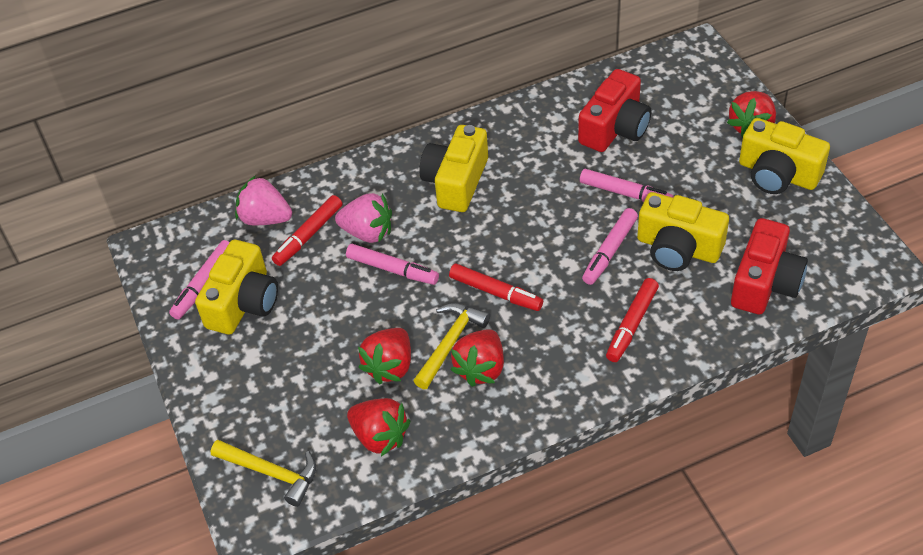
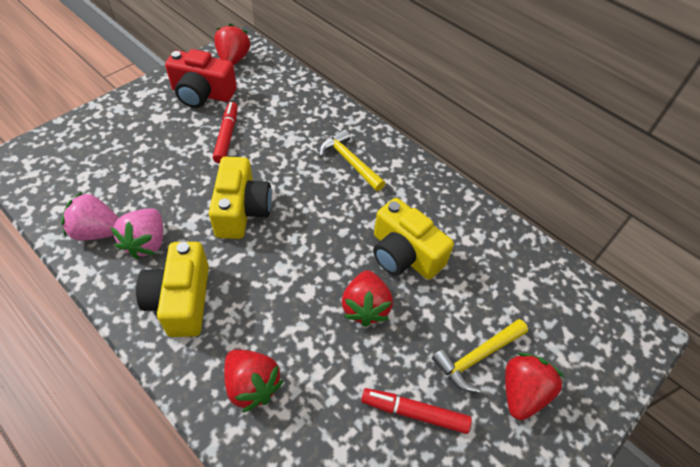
pink marker: [169,240,230,320] [346,244,439,285] [580,169,673,202] [582,208,638,285] = 4 -> none = 0
red camera: [578,69,651,152] [731,218,808,314] = 2 -> [165,49,237,108] = 1
red marker: [272,195,342,266] [449,263,543,311] [606,278,659,362] = 3 -> [213,102,238,164] [361,388,472,434] = 2
yellow camera: [195,240,278,335] [419,125,488,212] [637,192,729,271] [739,118,830,194] = 4 -> [136,242,209,337] [209,157,272,239] [373,198,454,279] = 3

